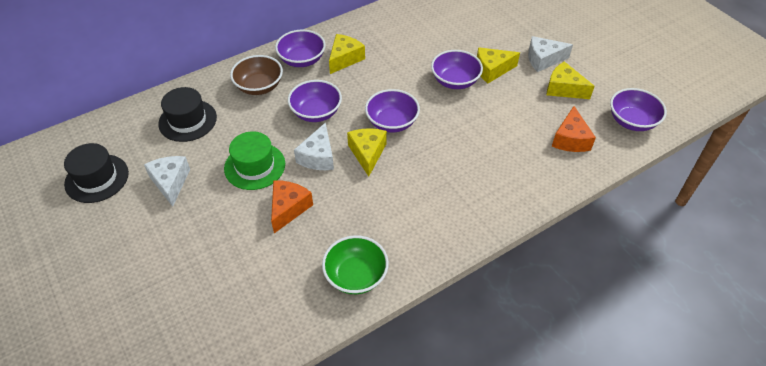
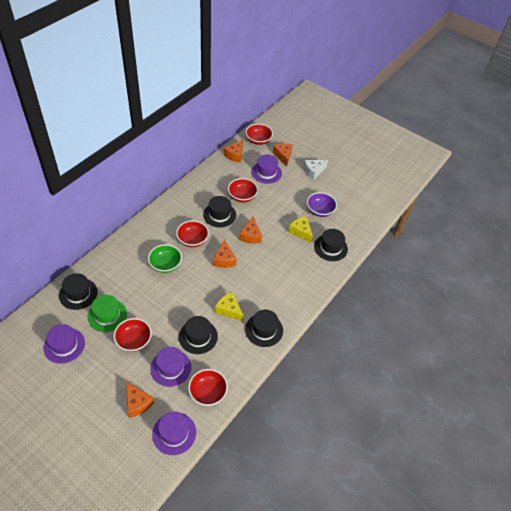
black hat: [64,143,129,203] [158,87,217,142] = 2 -> [59,273,98,310] [179,316,218,354] [203,196,236,228] [245,310,283,347] [314,229,348,261] = 5
brown bowl: [230,55,283,95] = 1 -> none = 0
orange cheese: [271,180,313,233] [552,106,596,152] = 2 -> [126,382,154,418] [213,240,237,268] [224,140,243,163] [239,217,262,243] [273,143,293,167] = 5
purple bowl: [275,30,326,67] [288,80,342,122] [365,89,420,133] [431,50,483,89] [610,88,667,131] = 5 -> [307,192,337,217] = 1
purple hat: none = 0 -> [44,324,85,364] [150,347,191,387] [152,411,196,455] [251,155,282,184] = 4
red bowl: none = 0 -> [113,318,152,352] [176,220,209,247] [188,369,228,406] [228,178,258,202] [245,124,273,145] = 5
white cheese: [144,156,190,207] [294,122,334,170] [528,36,573,72] = 3 -> [303,160,328,180] = 1
yellow cheese: [329,34,365,74] [347,128,387,177] [477,47,520,83] [546,61,595,99] = 4 -> [215,292,243,321] [288,216,313,243] = 2

